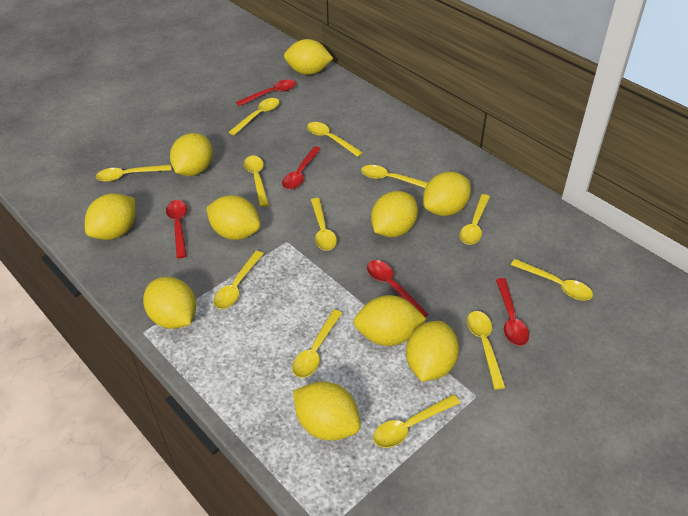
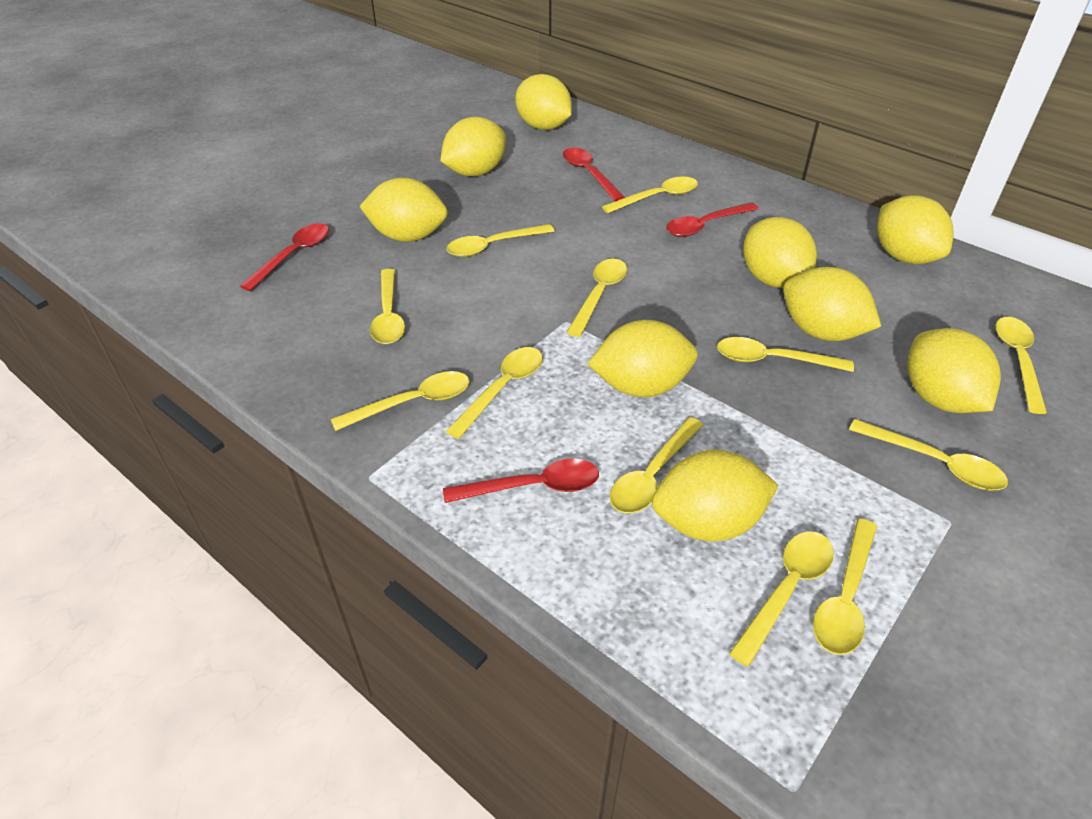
red spoon: [166,200,187,258] [236,79,296,106] [282,146,321,190] [367,260,428,317] [496,278,529,346] = 5 -> [240,223,329,291] [443,459,599,503] [563,148,625,201] [666,202,759,237] = 4
yellow lemon: [85,193,136,240] [143,277,196,329] [170,133,213,176] [206,195,261,240] [284,39,333,75] [293,381,361,441] [353,295,426,346] [371,191,418,237] [406,321,459,382] [423,172,471,216] = 10 -> [359,177,448,242] [440,117,506,176] [515,74,572,130] [588,320,698,397] [652,450,779,542] [743,217,817,288] [783,267,881,341] [877,195,954,264] [907,328,1001,413] = 9

